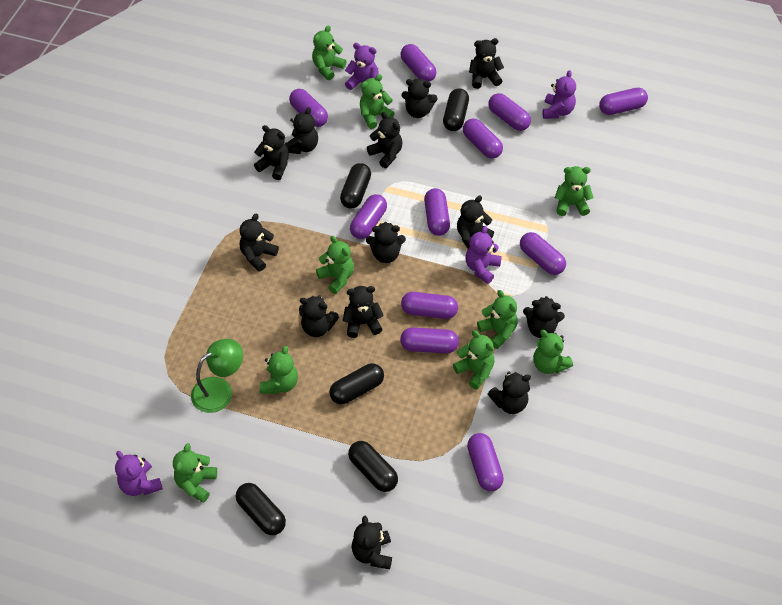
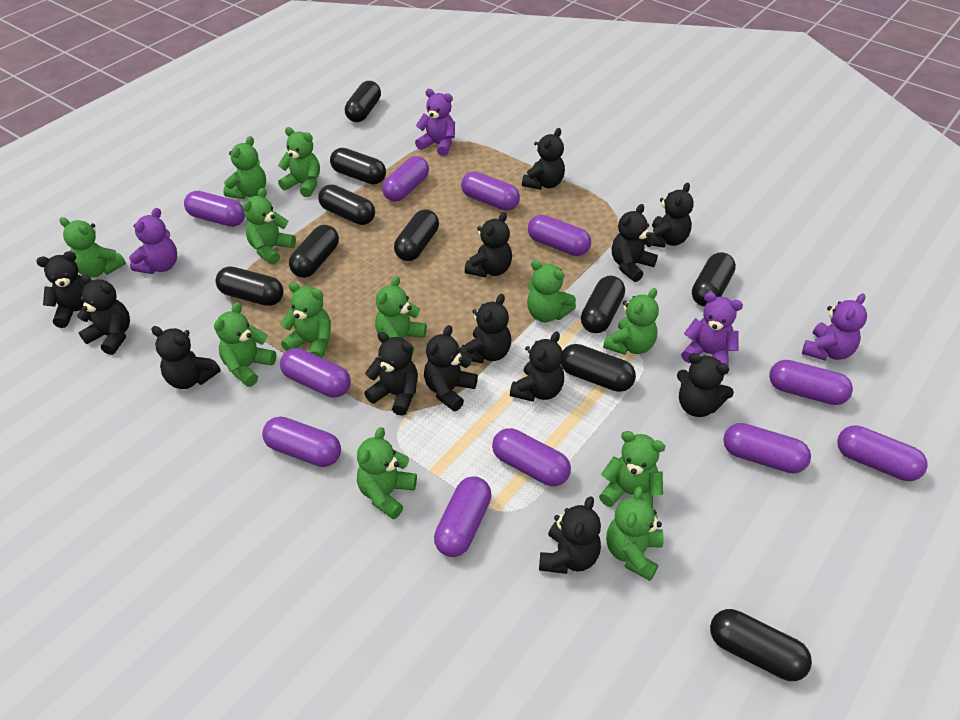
black capsule: [236,483,286,535] [329,363,384,404] [340,163,371,209] [348,441,398,492] [443,89,469,131] = 5 -> [215,266,284,306] [289,225,339,278] [318,184,375,225] [330,148,386,184] [345,81,381,122] [394,209,439,261] [561,344,636,392] [581,276,625,333] [692,252,736,307] [710,609,812,681] = 10
green lamp: [191,339,243,413] = 1 -> none = 0
green teddy bear: [173,443,217,503] [260,346,298,394] [312,25,346,80] [316,236,354,294] [360,74,395,129] [453,330,494,390] [477,290,518,349] [533,330,573,374] [555,166,594,216] = 9 -> [59,217,126,278] [214,302,276,387] [223,136,266,199] [243,188,296,265] [278,127,320,197] [280,282,331,358] [357,427,417,519] [375,276,427,354] [527,260,576,322] [599,431,665,508] [603,288,659,355] [606,486,664,581] = 12

